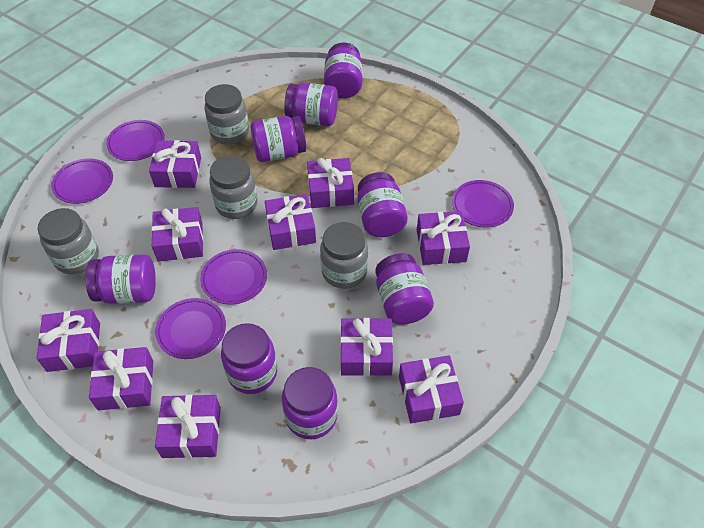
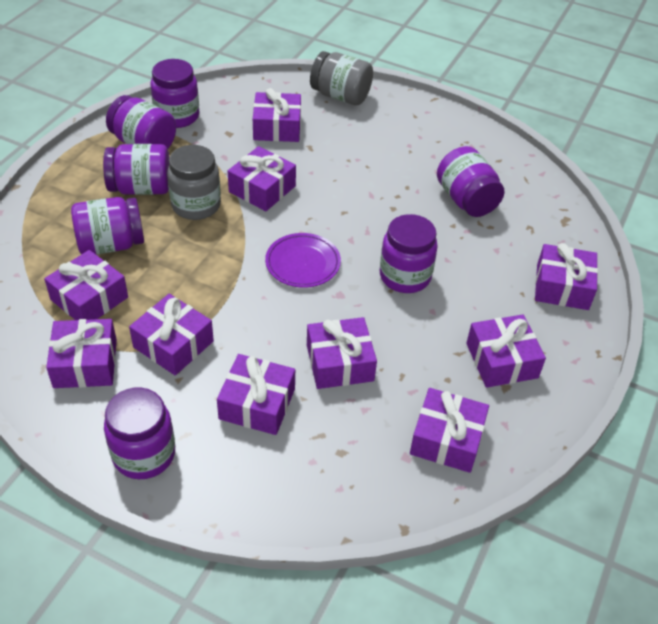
grey jar: [38,208,99,274] [204,84,249,145] [209,155,258,219] [320,222,368,289] = 4 -> [167,145,221,220] [310,51,373,105] = 2
purple jar: [86,255,156,304] [221,323,277,394] [251,116,306,162] [282,367,338,439] [284,83,338,126] [324,43,363,98] [357,172,408,237] [375,253,434,324] = 8 -> [71,197,144,255] [103,144,169,195] [104,388,175,479] [106,95,176,149] [151,59,199,128] [380,214,438,293] [437,146,505,217] = 7
purple plate: [51,158,113,204] [106,120,165,161] [155,298,226,359] [200,249,267,305] [452,180,514,228] = 5 -> [265,233,341,288] = 1

